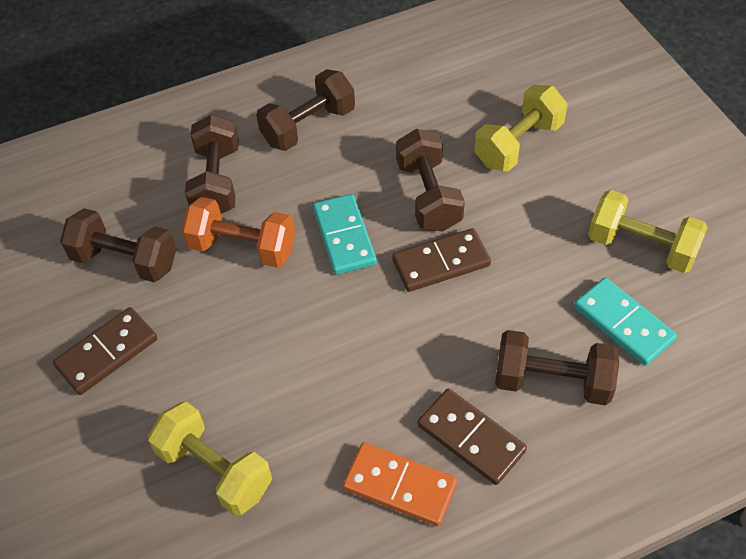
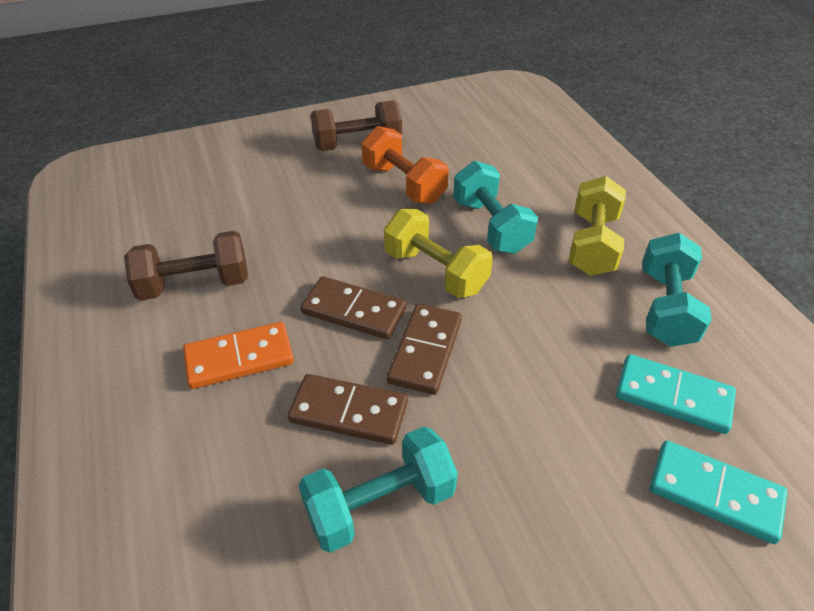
brown dumbbell: [60,208,177,282] [185,114,239,214] [256,69,355,151] [396,129,465,232] [495,330,619,405] = 5 -> [124,231,248,301] [310,100,402,151] = 2
turquoise dumbbell: none = 0 -> [299,426,458,553] [453,161,538,254] [642,233,712,347] = 3
yellow dumbbell: [148,401,272,516] [474,85,568,172] [588,190,708,273] = 3 -> [384,209,493,298] [569,176,626,276] = 2

